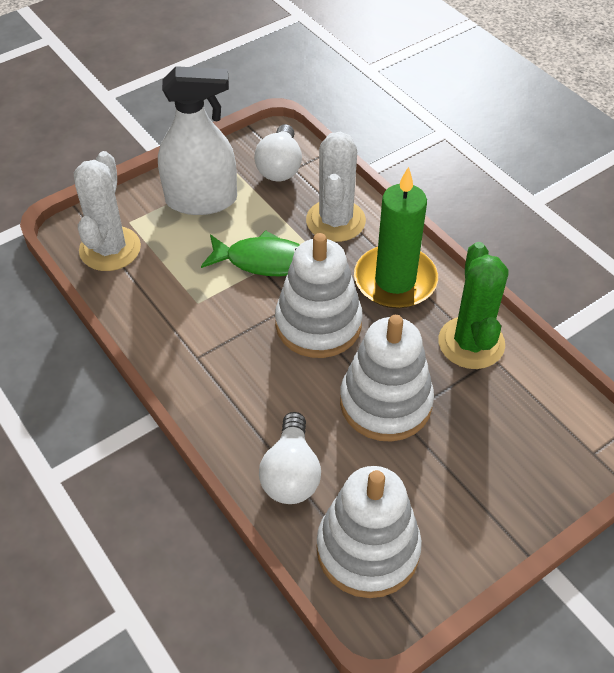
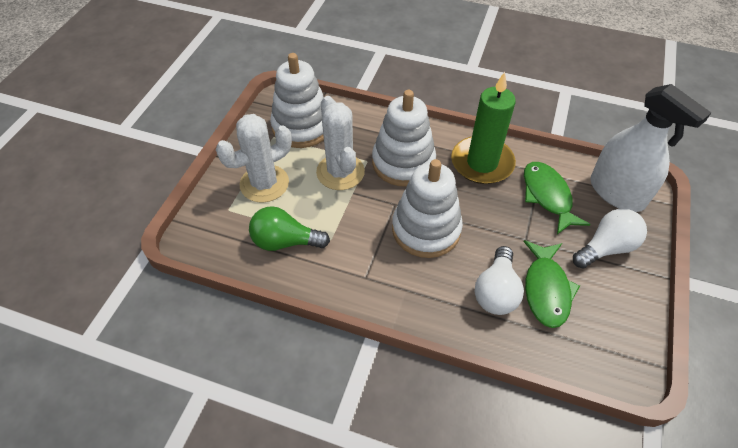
green cactus: [438,242,508,369] = 1 -> none = 0
green fish: [201,230,300,276] = 1 -> [524,162,591,234] [524,240,580,328] = 2
green light bulb: none = 0 -> [249,206,330,251] = 1

